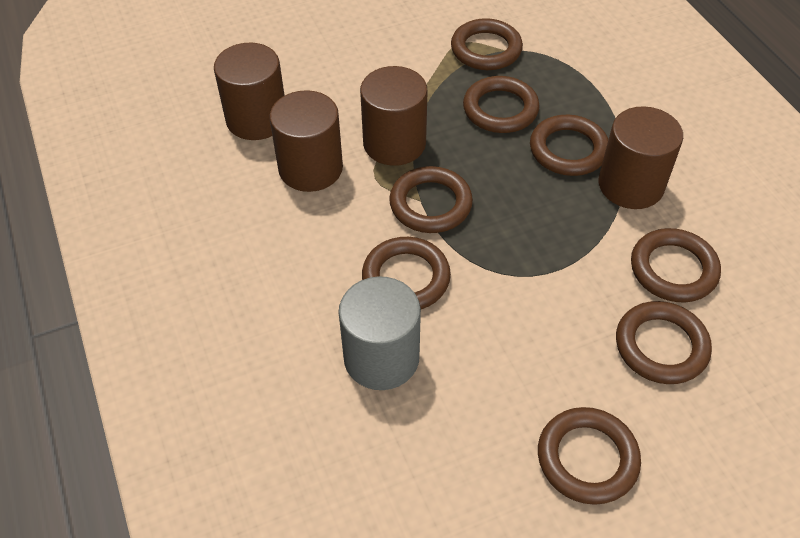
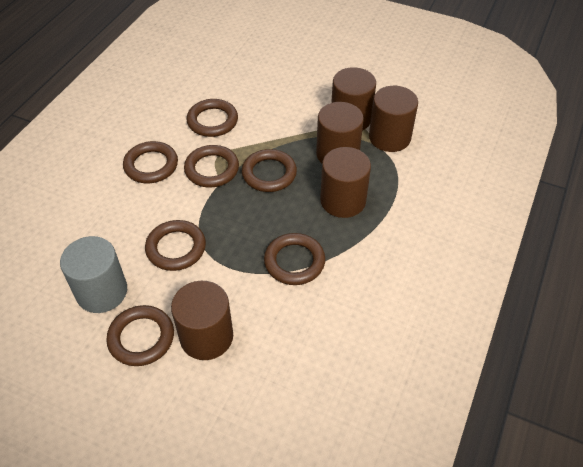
brown cylinder: [214,43,285,140] [270,90,343,192] [360,66,428,166] [599,106,683,209] = 4 -> [171,281,233,360] [316,102,364,163] [320,147,371,218] [331,67,376,131] [369,86,418,152] = 5
brown ring: [362,237,451,309] [389,166,473,233] [451,18,523,70] [463,76,540,133] [530,115,608,176] [538,407,641,505] [616,301,712,384] [631,228,721,302] = 8 -> [106,305,174,366] [123,141,178,183] [145,220,206,271] [184,145,239,187] [186,99,238,137] [242,149,297,192] [264,233,325,285] = 7

